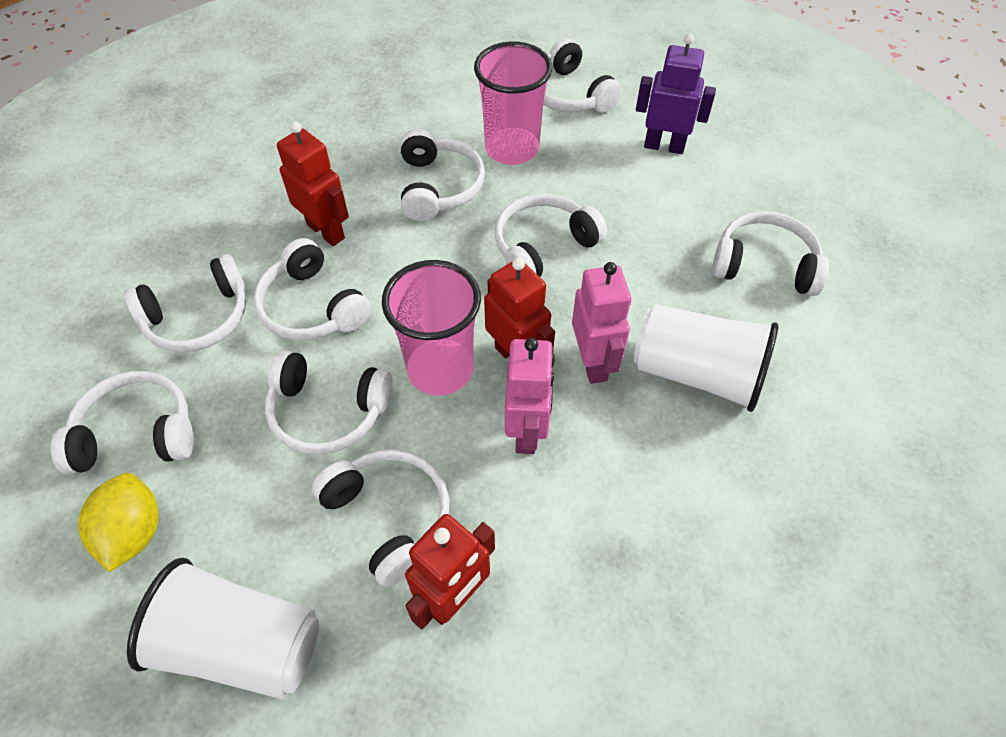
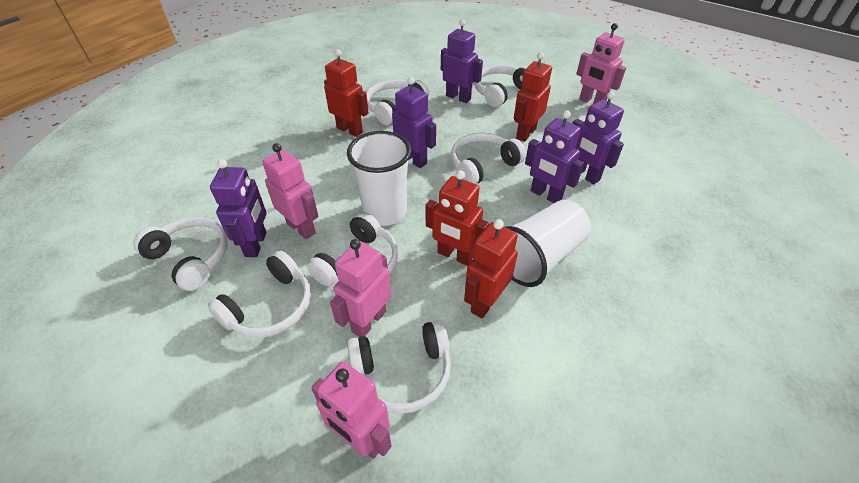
pink cup: [382,260,481,396] [474,42,552,165] = 2 -> none = 0
pink robot: [505,338,555,454] [572,262,631,384] = 2 -> [262,143,319,239] [311,361,392,459] [330,239,392,337] [576,23,626,104] = 4
purple robot: [636,33,716,154] = 1 -> [210,159,267,257] [392,77,436,168] [441,19,483,103] [525,110,584,203] [572,91,624,184] = 5
red robot: [277,121,349,246] [405,514,495,629] [484,257,555,358] = 3 -> [324,49,369,137] [425,170,489,266] [464,219,518,318] [514,52,552,142] = 4
white headphones: [51,371,194,474] [124,254,246,352] [254,238,371,340] [265,350,393,455] [312,449,449,587] [401,129,485,221] [495,194,607,277] [543,38,622,113] [712,211,829,296] = 9 -> [133,217,227,291] [207,251,311,338] [307,212,398,286] [347,320,451,414] [366,80,429,125] [451,133,526,184] [474,65,528,107] = 7
yellow lemon: [78,473,159,572] = 1 -> none = 0

